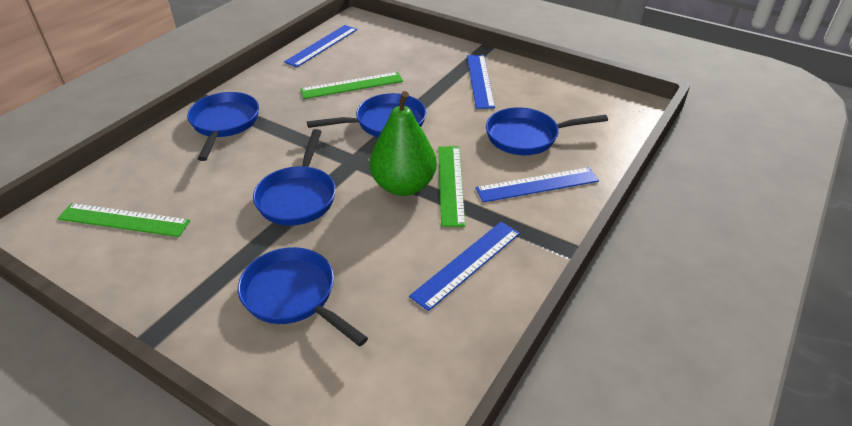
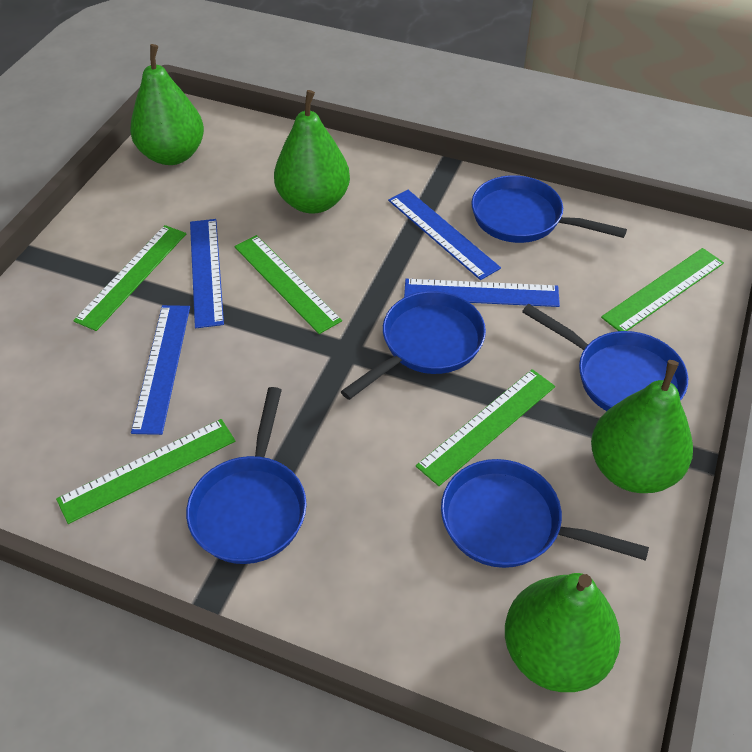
green pear: [370,91,437,196] = 1 -> [130,44,204,165] [274,90,350,214] [505,573,620,692] [591,360,693,493] = 4
green ruler: [57,203,190,237] [300,72,403,99] [438,146,465,227] = 3 -> [56,419,235,524] [73,225,186,331] [234,235,342,334] [416,369,555,486] [601,248,724,331] = 5

